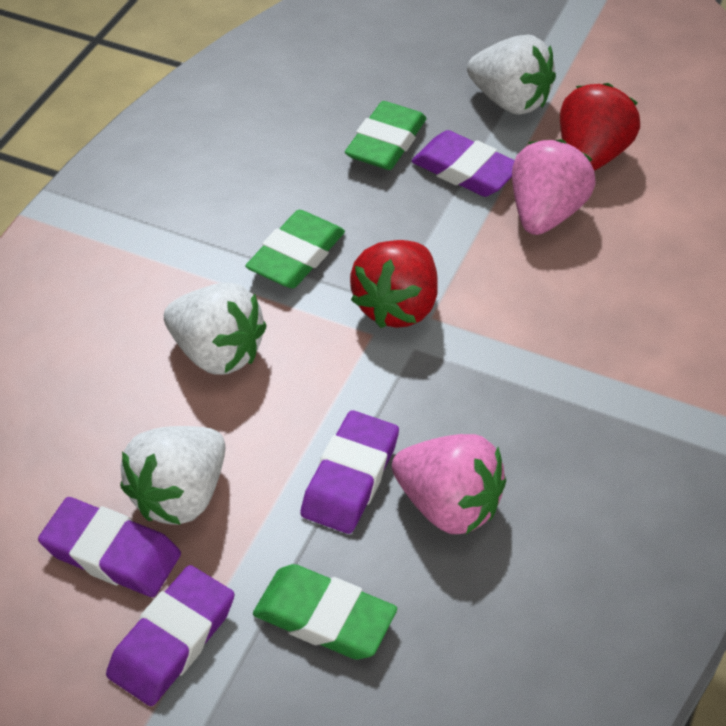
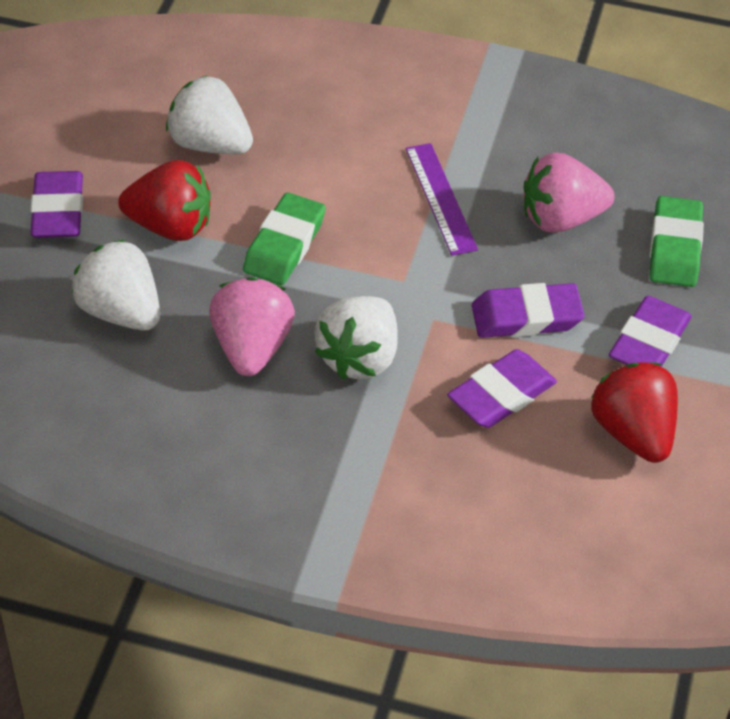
green eraser: [245,210,345,288] [253,564,397,660] [345,101,427,170] = 3 -> [243,192,326,285] [649,196,704,287] = 2
purple ruler: none = 0 -> [406,143,478,256] = 1

